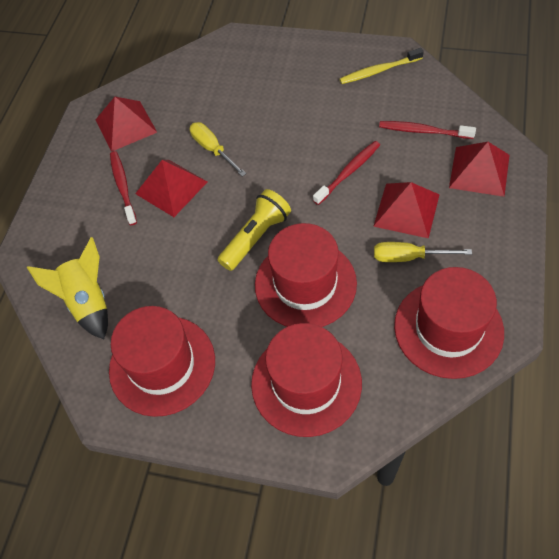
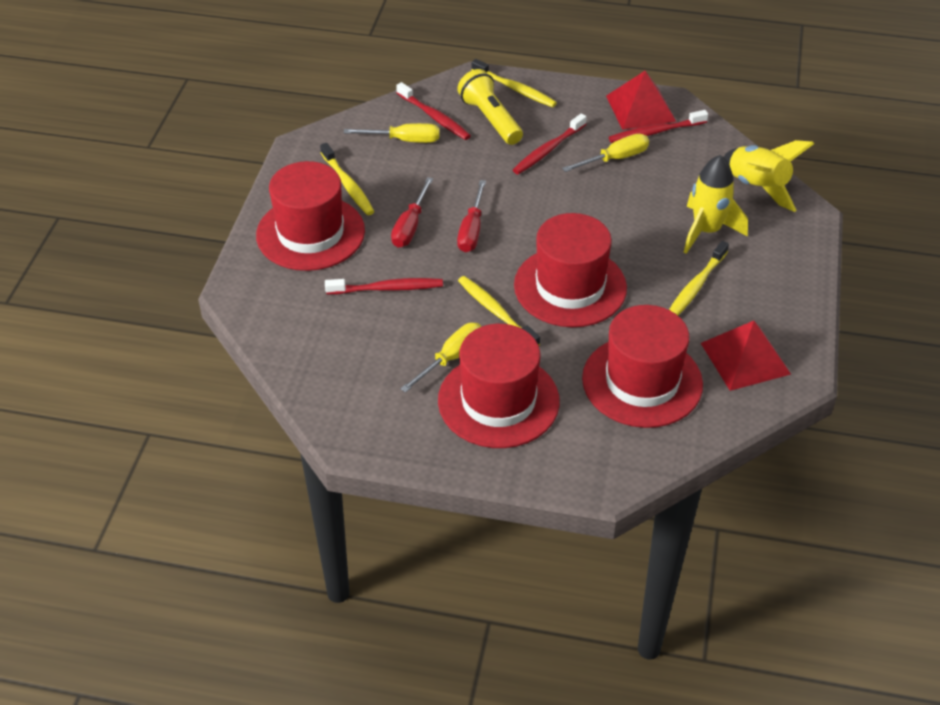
red pyramid: [95,97,157,152] [135,160,207,217] [373,182,440,238] [449,142,510,197] = 4 -> [606,71,676,130] [701,321,791,391] = 2
red screwdriver: none = 0 -> [391,177,433,248] [457,180,486,252] = 2
red toothbrush: [110,151,137,225] [313,141,380,205] [379,121,476,139] = 3 -> [325,278,443,294] [396,82,471,140] [513,113,587,174] [609,110,708,143] = 4
yellow rocket: [27,237,108,339] = 1 -> [684,155,748,254] [724,140,814,212] = 2
yellow screwdriver: [190,122,246,177] [374,242,472,262] = 2 -> [344,123,440,143] [400,323,482,393] [562,134,649,172] = 3
yellow toothbrush: [339,48,424,84] = 1 -> [320,143,375,215] [458,276,540,345] [472,59,557,107] [669,241,729,315] = 4

